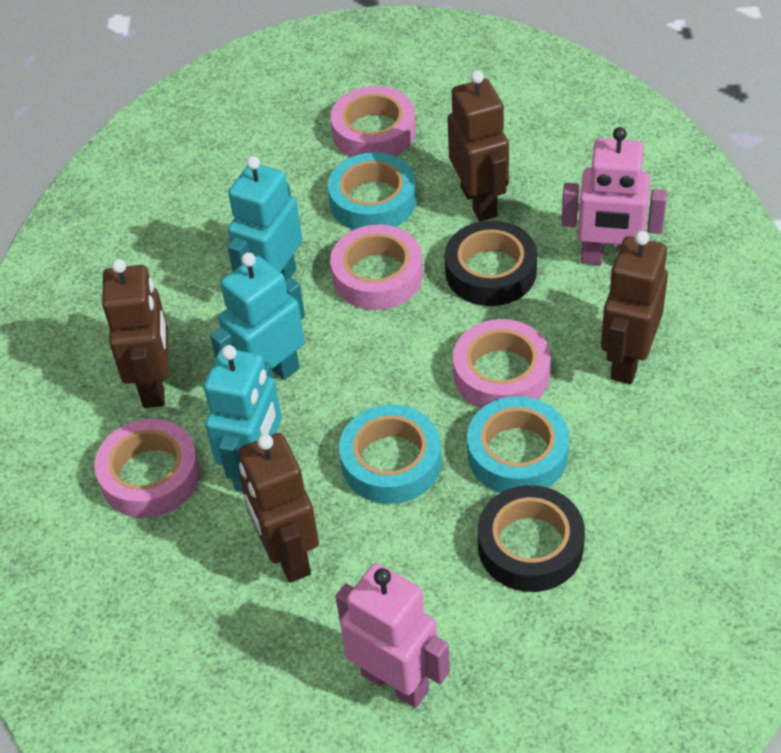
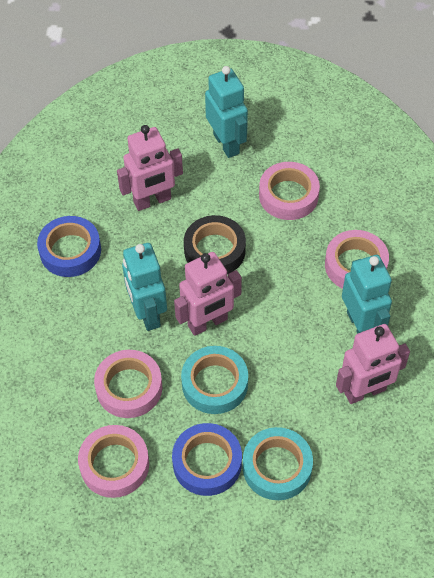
black tape: [445,220,537,306] [478,485,585,592] = 2 -> [184,215,246,274] = 1
blue tape: none = 0 -> [37,216,101,277] [172,423,242,496] = 2
brown robot: [102,259,168,408] [238,433,319,583] [447,71,509,222] [601,231,668,384] = 4 -> none = 0
pink robot: [336,563,450,708] [561,127,667,265] = 2 -> [117,125,183,211] [174,252,242,336] [336,324,410,404] = 3
turquoise tape: [328,152,417,230] [339,405,441,504] [467,396,569,493] = 3 -> [181,346,248,414] [243,427,313,500] = 2

